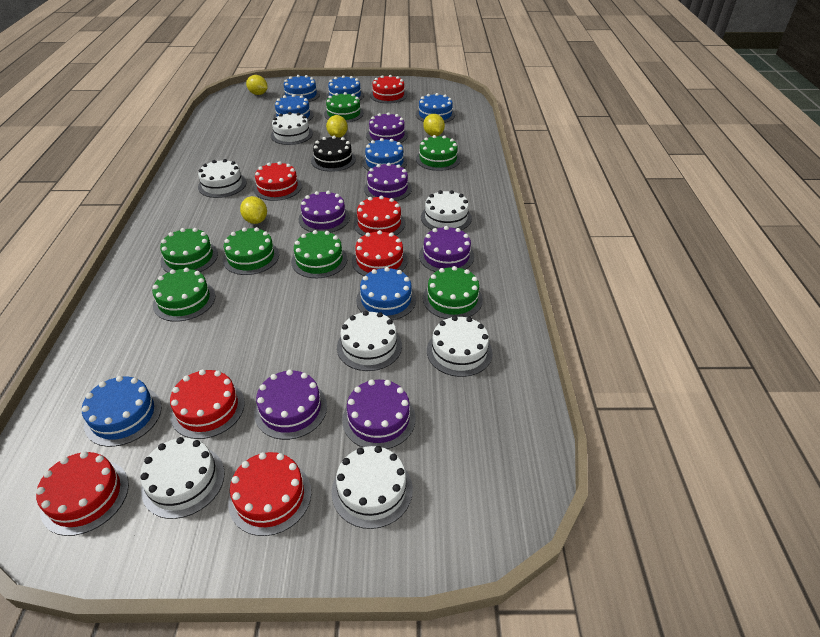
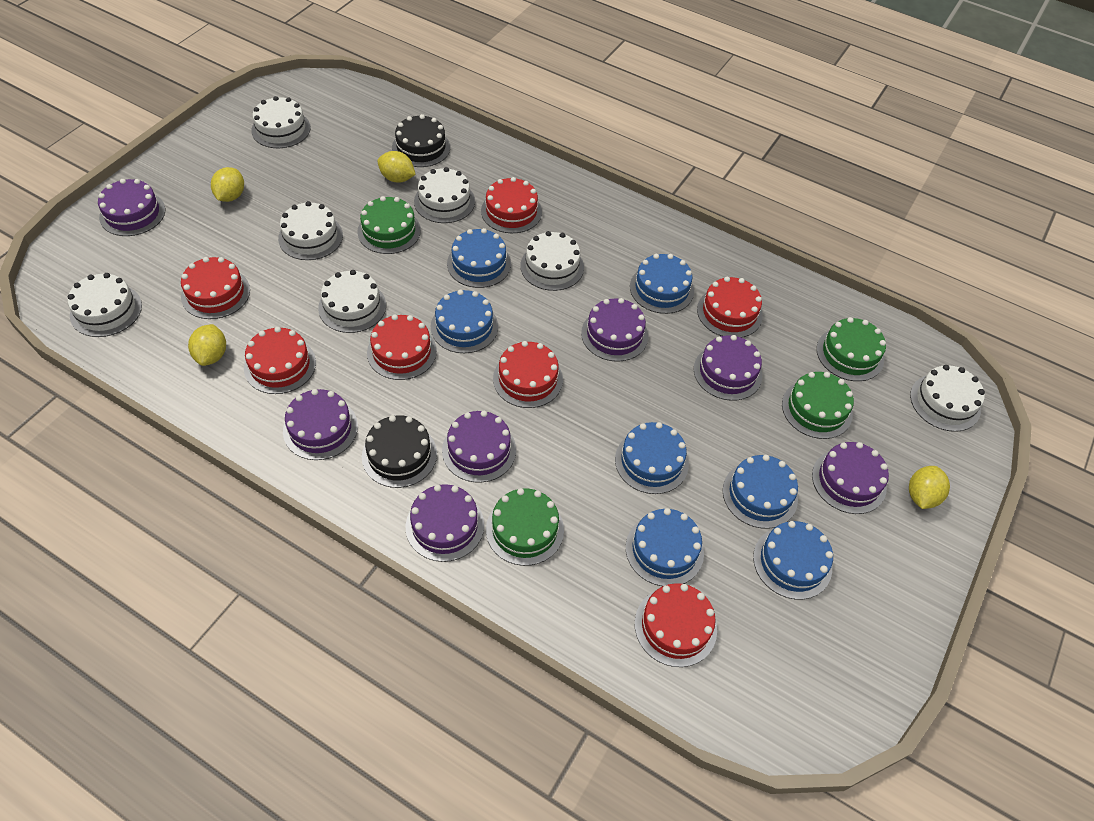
black cake: [311,136,356,172] = 1 -> [362,415,437,488] [392,114,450,167] = 2
green cake: [152,268,215,322] [160,228,218,272] [223,227,279,275] [291,230,347,278] [324,92,364,123] [416,135,460,171] [423,266,483,319] = 7 -> [357,196,421,254] [486,488,564,566] [782,372,854,439] [817,317,886,381] = 4
purple cake: [254,370,327,440] [299,191,350,233] [342,379,416,449] [364,163,412,201] [366,112,408,143] [419,226,474,272] = 6 -> [98,179,165,236] [283,389,358,460] [406,484,484,562] [442,411,516,483] [581,298,648,362] [694,335,762,401] [812,442,889,514] = 7

